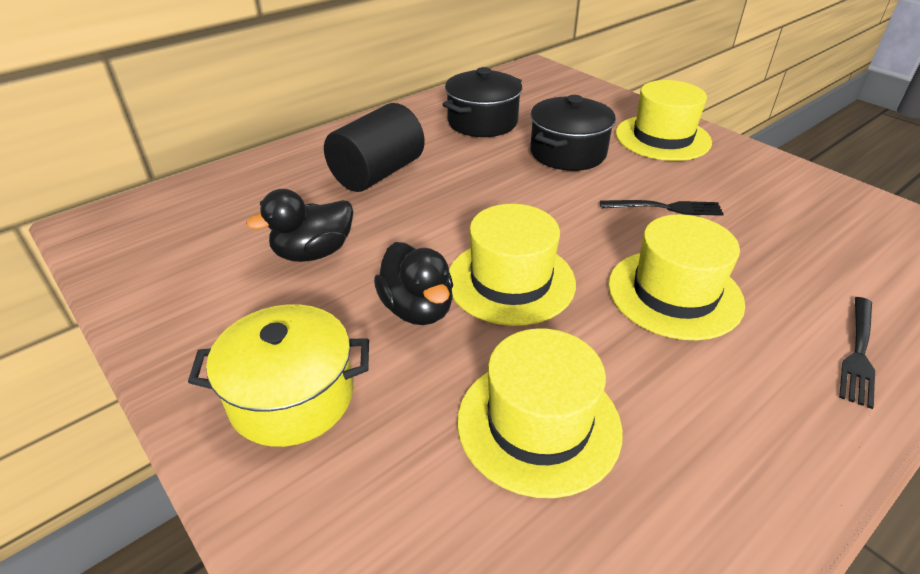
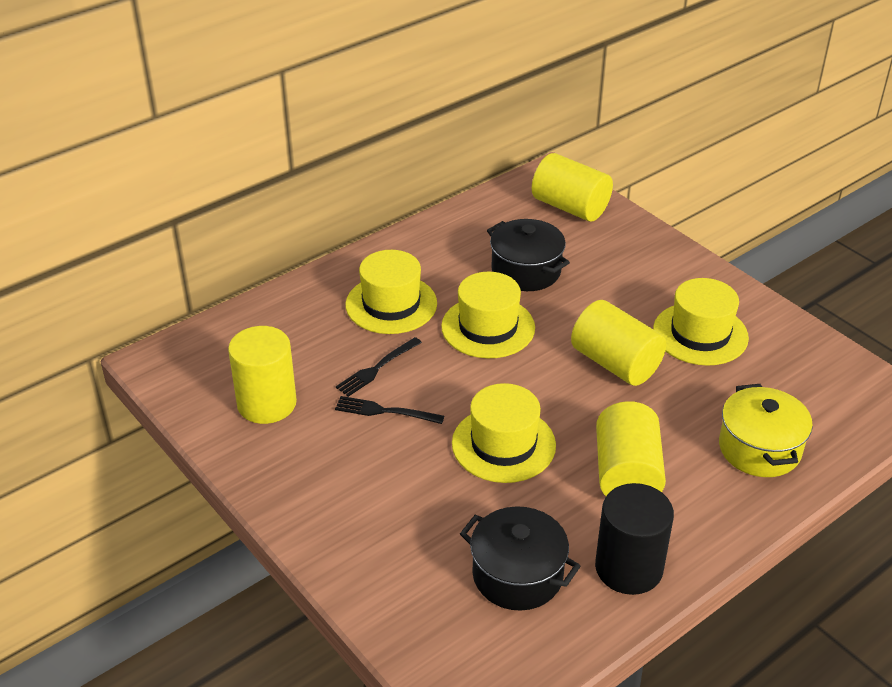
black duck: [246,189,353,262] [374,242,453,325] = 2 -> none = 0
yellow cylinder: none = 0 -> [228,326,297,424] [532,153,613,222] [571,300,666,386] [596,401,666,496] = 4

